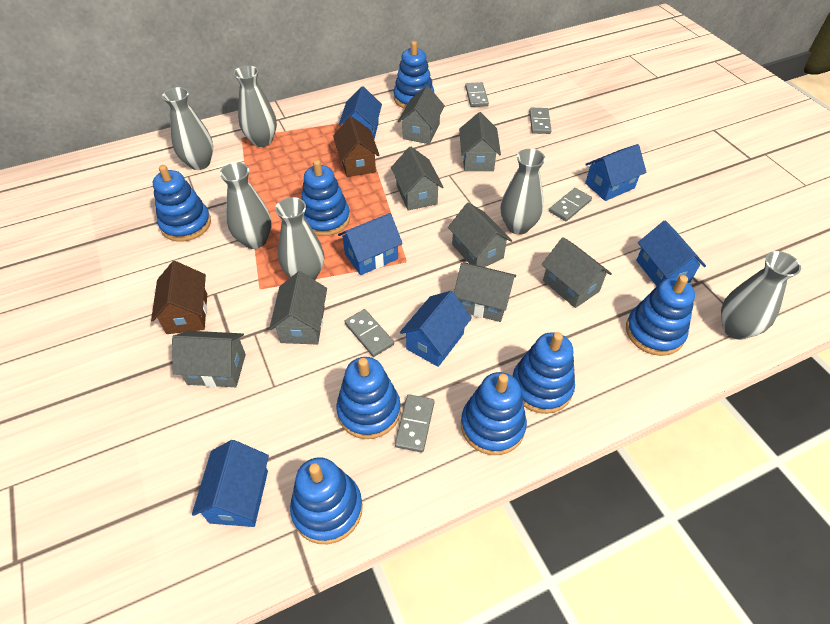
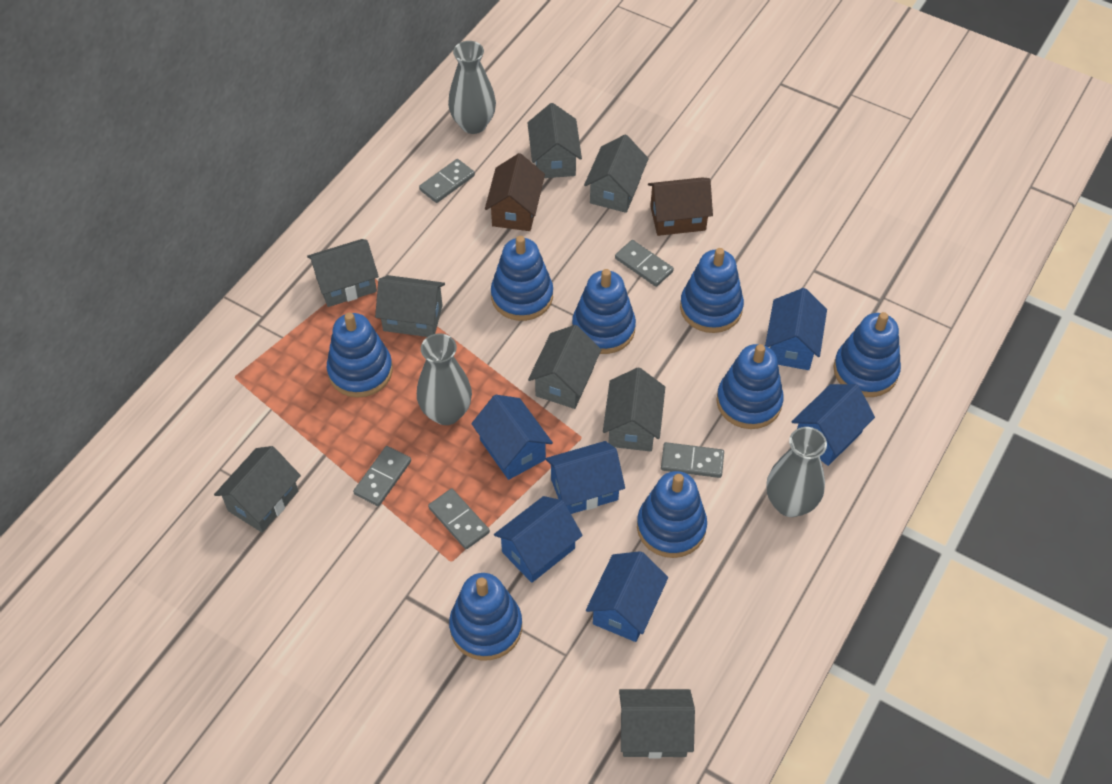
grey vase: [162,87,213,170] [220,163,272,249] [233,66,277,147] [275,197,324,280] [501,149,545,235] [721,251,801,340] = 6 -> [417,333,472,425] [448,41,496,134] [766,427,827,517] = 3

